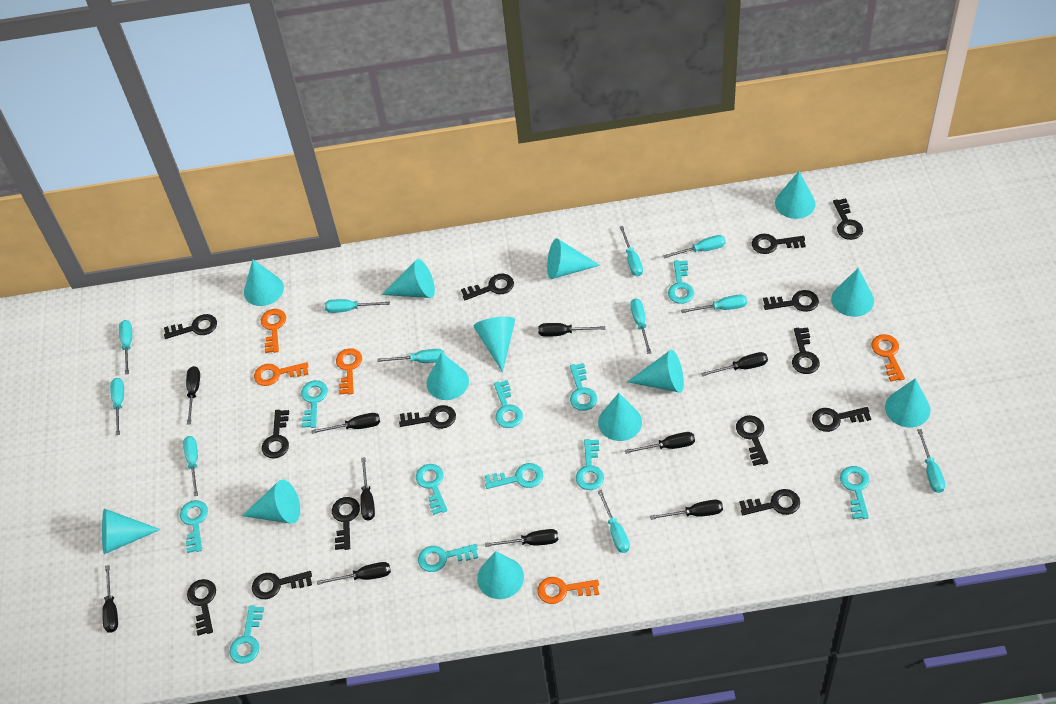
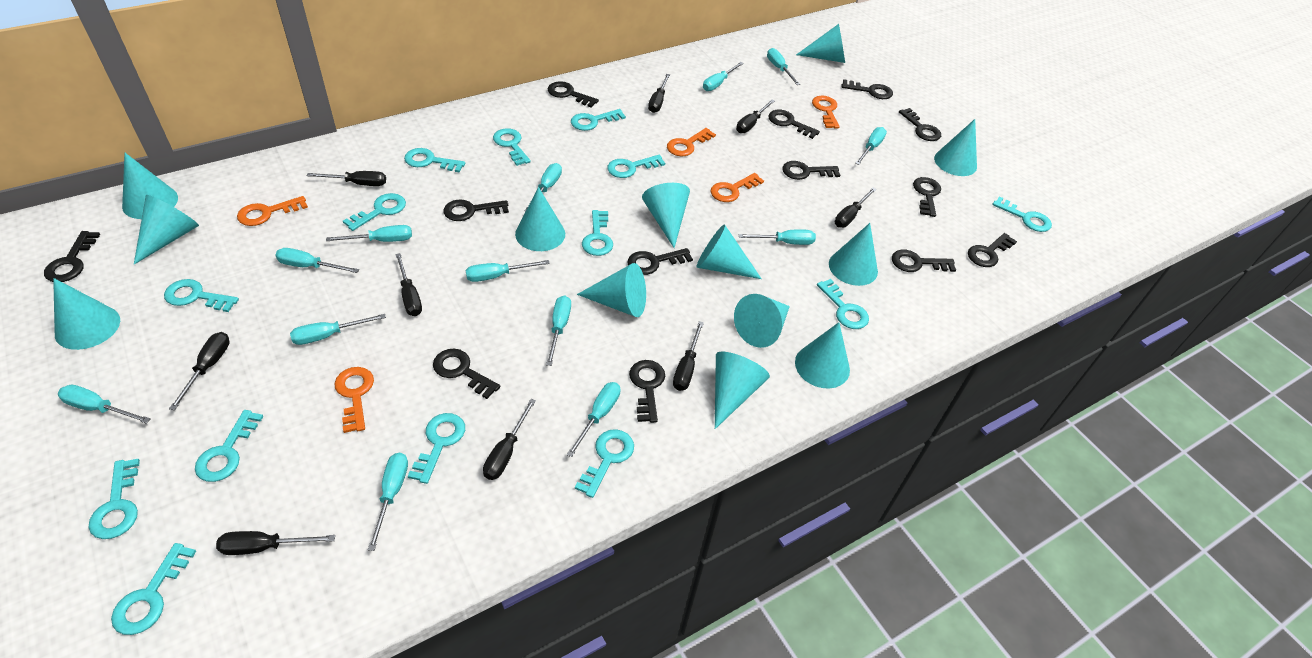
black key: [164,314,217,339] [187,579,216,636] [252,571,312,599] [262,410,289,459] [332,497,360,550] [399,405,456,429] [461,273,514,300] [736,415,768,466] [739,489,800,515] [752,234,806,254] [763,290,819,312] [792,327,820,374] [812,407,871,432] [833,198,863,240] = 14 -> [44,231,100,282] [433,349,500,399] [443,199,509,221] [548,81,599,108] [627,248,693,275] [629,360,665,423] [768,110,820,139] [782,161,840,180] [842,79,893,99] [892,250,956,272] [899,108,941,141] [913,177,941,217] [968,233,1017,267] = 13
black screwdriver: [102,565,118,633] [186,366,200,425] [311,413,380,434] [317,562,391,585] [360,457,375,521] [485,529,558,547] [538,323,605,337] [625,432,695,454] [650,500,723,520] [701,352,768,376] = 10 -> [169,332,230,410] [216,531,335,555] [306,171,386,186] [395,253,422,316] [483,399,536,480] [648,74,670,113] [673,321,704,391] [736,100,775,133] [835,188,876,228] = 9
turquoise key: [180,500,208,553] [229,605,264,664] [301,380,328,428] [416,464,448,515] [418,544,478,572] [485,463,543,489] [494,380,523,428] [570,363,597,411] [576,439,604,490] [668,260,694,304] [840,466,869,519] = 11 -> [88,459,140,539] [111,543,196,635] [164,279,239,312] [195,410,264,482] [343,193,406,231] [404,148,465,173] [408,413,465,484] [493,128,531,166] [571,109,626,131] [575,429,634,498] [582,210,613,256] [607,155,665,178] [817,279,869,329] [992,196,1052,232] = 14
turquoise screwdriver: [110,378,124,435] [119,320,132,375] [183,436,198,496] [325,299,390,313] [378,349,444,363] [598,490,630,553] [619,226,643,276] [630,299,651,354] [663,235,726,258] [681,294,747,313] [917,429,945,493] = 11 -> [58,385,150,424] [275,248,359,273] [290,314,386,345] [326,225,412,242] [368,453,408,551] [466,260,550,282] [525,163,562,211] [546,296,571,366] [567,382,621,457] [703,62,744,91] [738,229,816,245] [767,48,800,85] [855,127,887,165] = 13

